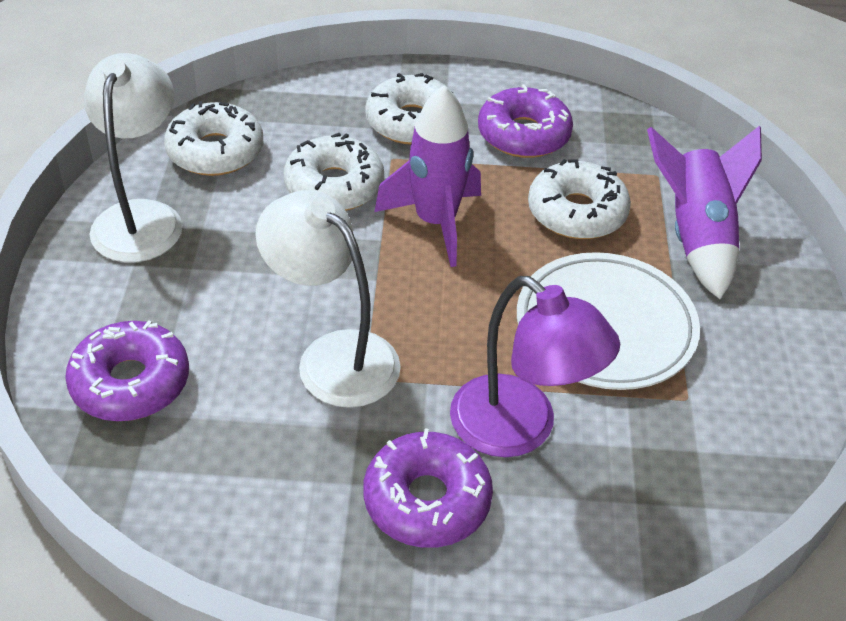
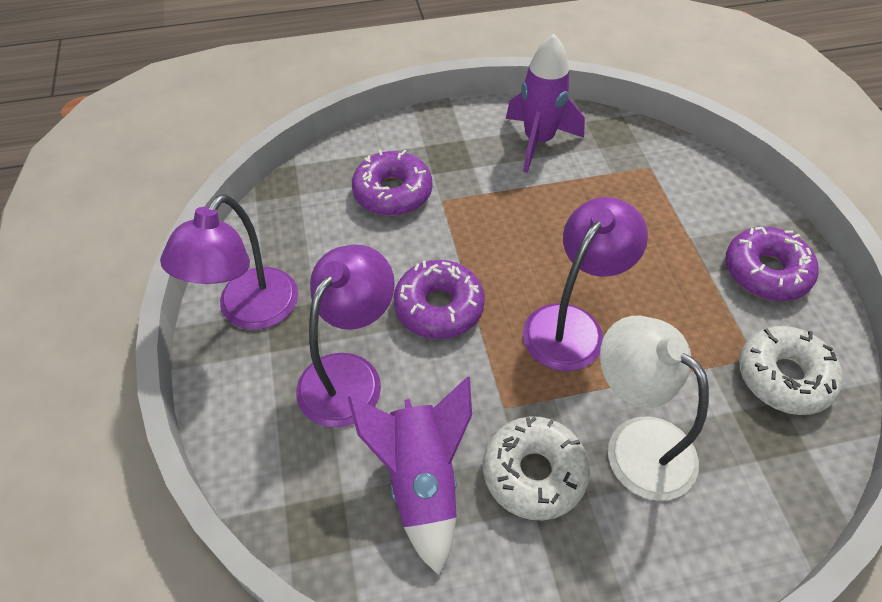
purple lamp: [450,276,620,457] = 1 -> [160,194,298,330] [296,244,395,428] [523,197,648,371] = 3
white donut: [164,101,263,176] [284,133,384,211] [365,73,454,145] [528,159,631,239] = 4 -> [483,416,590,521] [739,326,843,415] = 2
white lamp: [84,53,182,263] [255,190,401,408] = 2 -> [600,316,709,501] = 1
white plate: [517,252,700,390] = 1 -> none = 0

